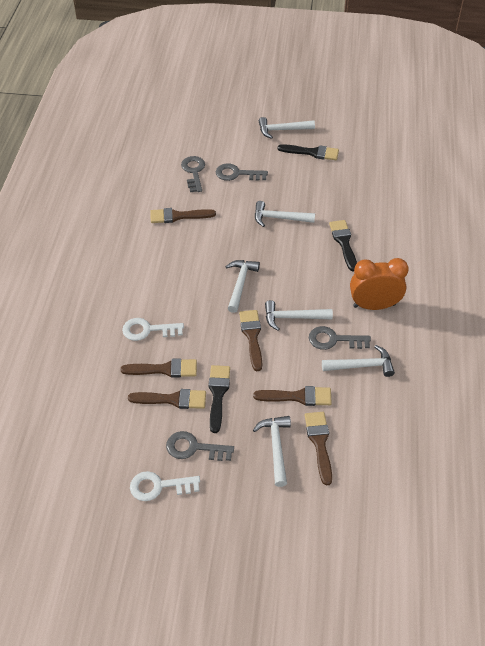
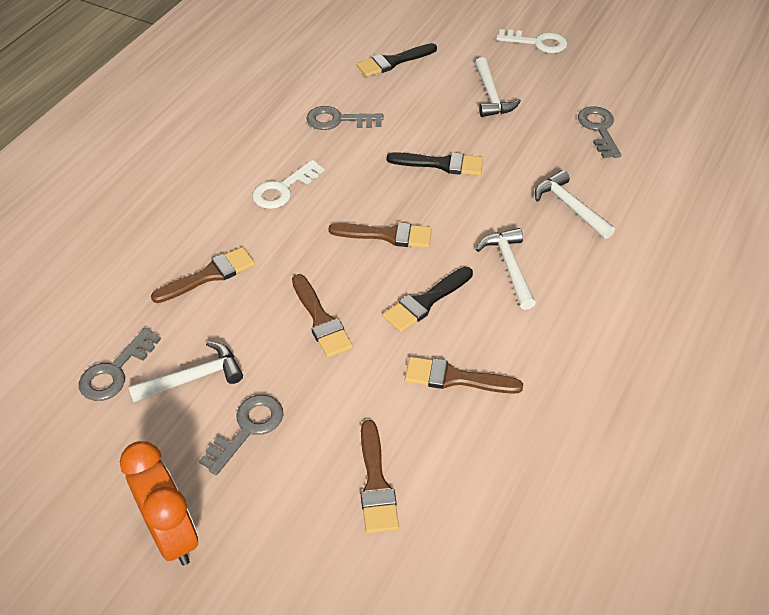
brown brush: [121,358,197,378] [128,389,206,409] [150,208,216,223] [239,310,262,371] [253,386,332,406] [305,412,332,485] = 6 -> [151,247,255,303] [292,274,353,357] [329,222,432,248] [361,420,399,534] [405,357,523,394] = 5
white hammer: [225,260,260,313] [253,416,291,487] [255,201,315,227] [259,117,315,139] [265,300,333,331] [322,345,395,377] = 6 -> [128,341,243,403] [475,57,521,117] [476,228,536,310] [535,170,615,239] = 4

